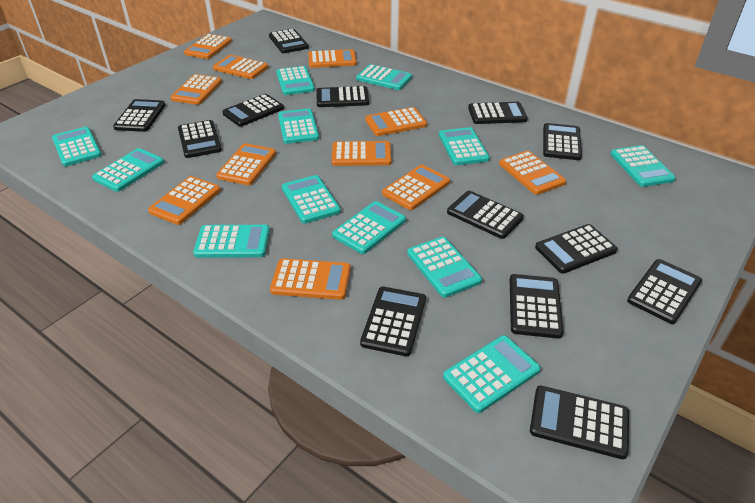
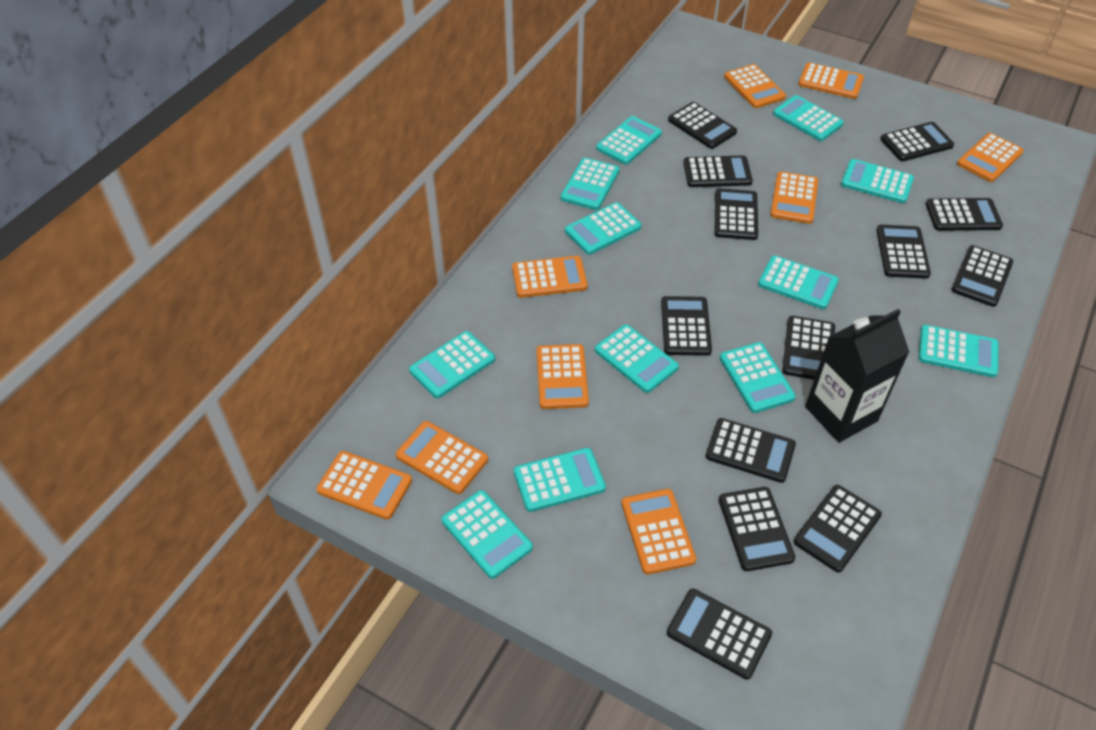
black carton: none = 0 -> [805,309,909,443] = 1
orange calculator: [148,176,221,225] [171,74,222,105] [184,34,232,59] [213,55,268,79] [216,143,276,185] [270,258,351,300] [308,49,357,68] [332,141,392,166] [365,107,427,136] [382,165,450,210] [499,151,566,195] = 11 -> [316,451,412,520] [396,421,488,494] [512,256,588,298] [537,344,589,409] [621,489,696,575] [724,64,786,108] [770,172,818,224] [798,62,864,99] [957,133,1024,182] = 9

